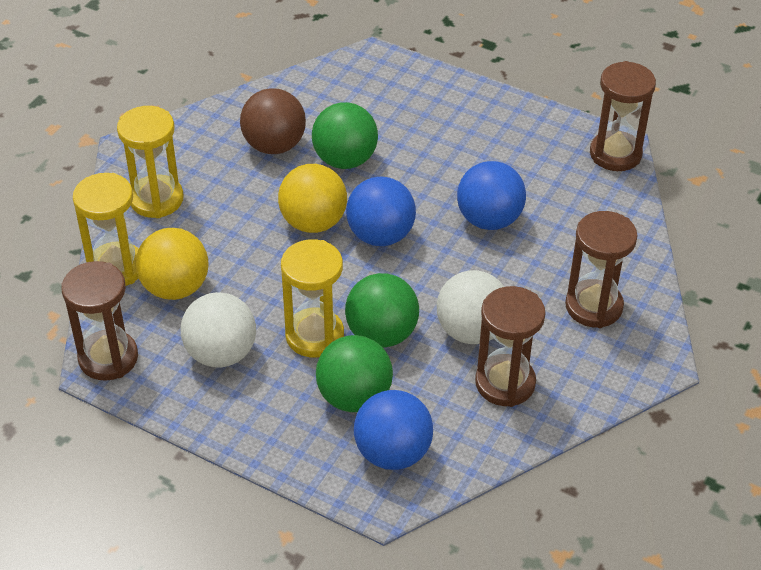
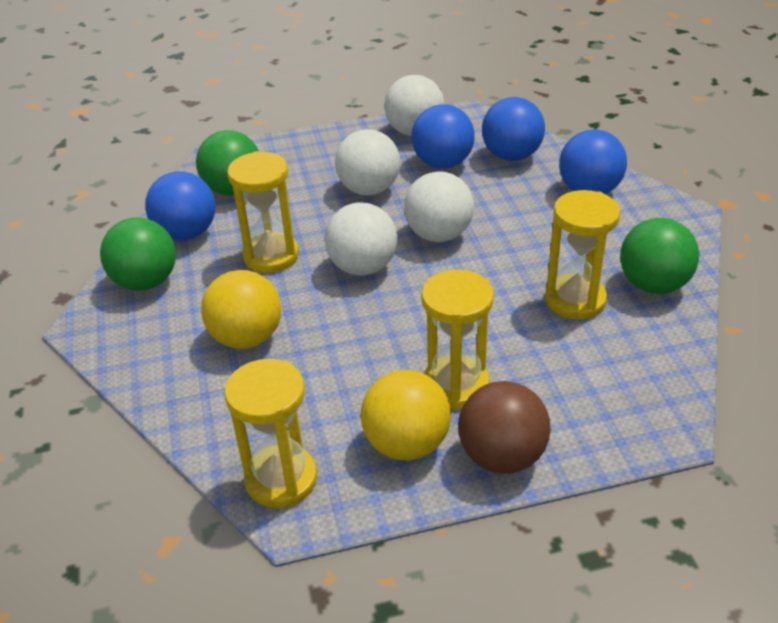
blue ball: [346,177,416,246] [354,390,433,470] [457,161,526,230] = 3 -> [145,171,216,240] [411,104,475,168] [482,97,545,161] [559,129,627,194] = 4
brown hourglass: [61,261,138,381] [475,286,546,407] [565,211,637,328] [590,61,656,171] = 4 -> none = 0
white ball: [180,292,256,368] [437,270,504,344] = 2 -> [325,202,397,276] [335,129,400,196] [384,75,444,136] [404,171,474,242] = 4
yellow hourglass: [73,173,138,286] [117,106,184,218] [281,239,344,358] = 3 -> [224,359,317,508] [227,151,299,273] [421,270,494,410] [545,190,620,320] = 4

